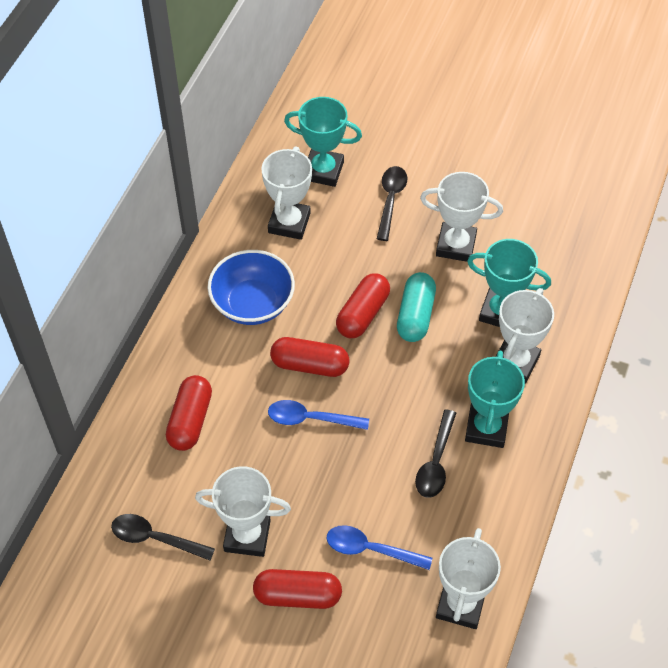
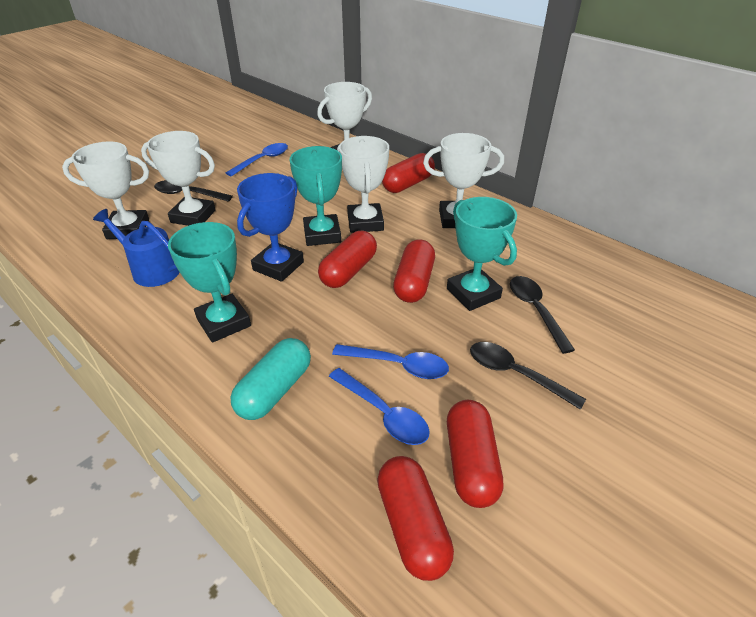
blue bowl: [208,250,295,325] = 1 -> none = 0
blue spoon: [268,400,369,430] [327,525,433,570] = 2 -> [226,143,288,177] [329,368,430,445] [332,344,449,379] = 3
blue trophy: none = 0 -> [237,173,304,282] = 1
blue watering can: none = 0 -> [93,209,180,287] = 1
red capsule: [166,375,212,451] [253,569,342,609] [270,337,349,377] [336,273,390,338] = 4 -> [318,230,377,288] [377,456,454,581] [382,153,435,193] [393,239,435,303] [447,400,503,508] = 5

